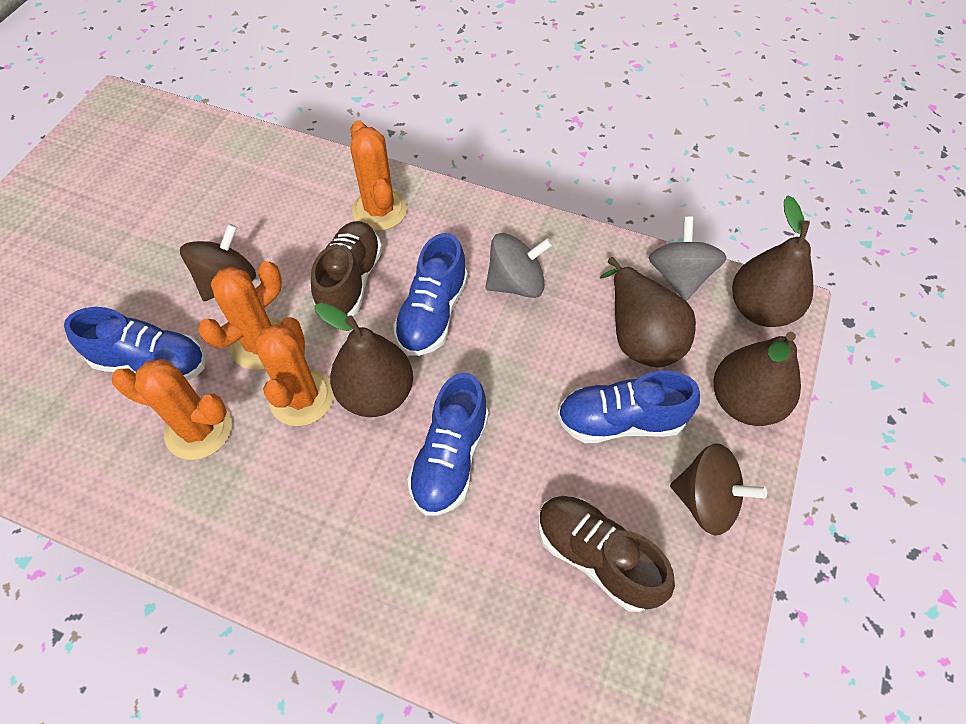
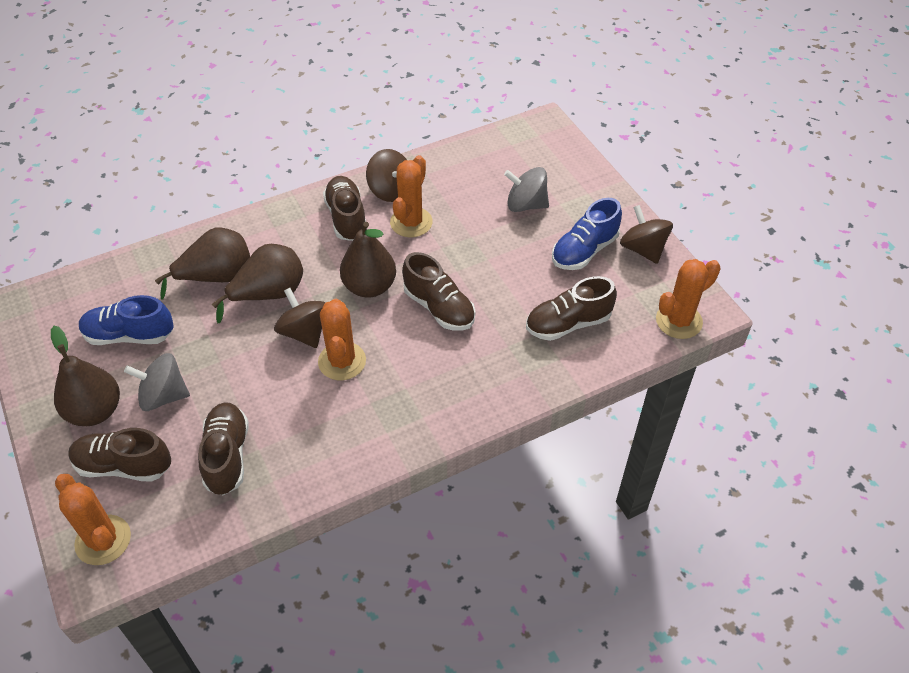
blue shoe: [64,307,206,381] [393,233,468,356] [407,373,489,515] [557,371,700,443] = 4 -> [79,295,173,345] [552,198,622,270] = 2
brown shoe: [311,221,382,316] [538,496,675,612] = 2 -> [68,428,171,482] [198,402,249,495] [323,176,367,241] [402,252,475,331] [526,276,617,341] = 5
brown spinning top: [180,224,256,302] [670,444,767,536] = 2 -> [274,288,326,348] [366,149,407,202] [620,205,673,264] = 3

